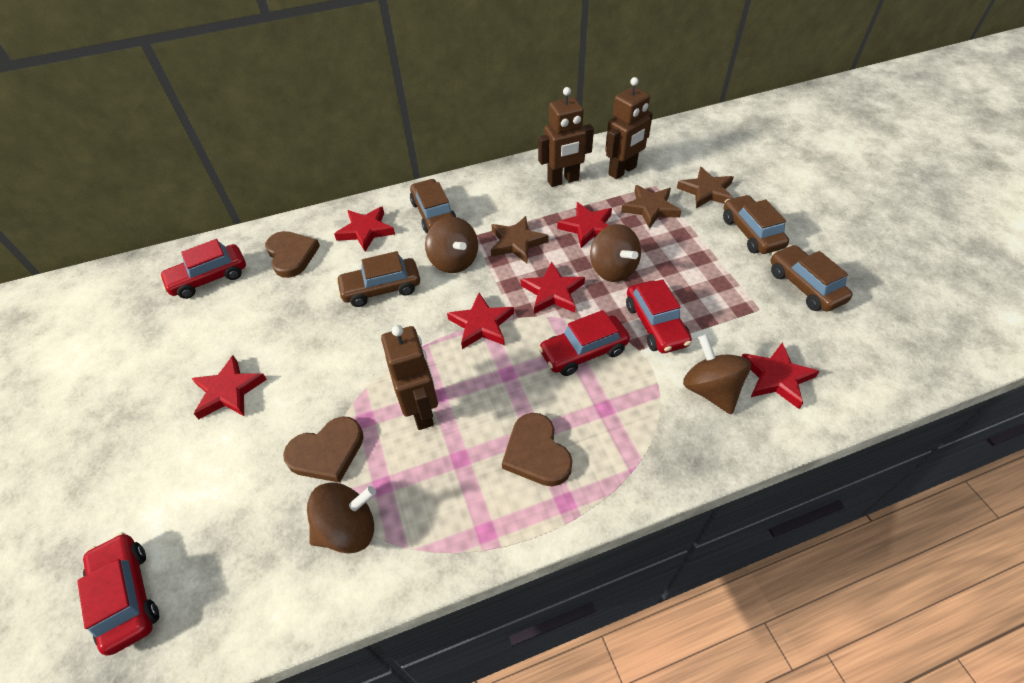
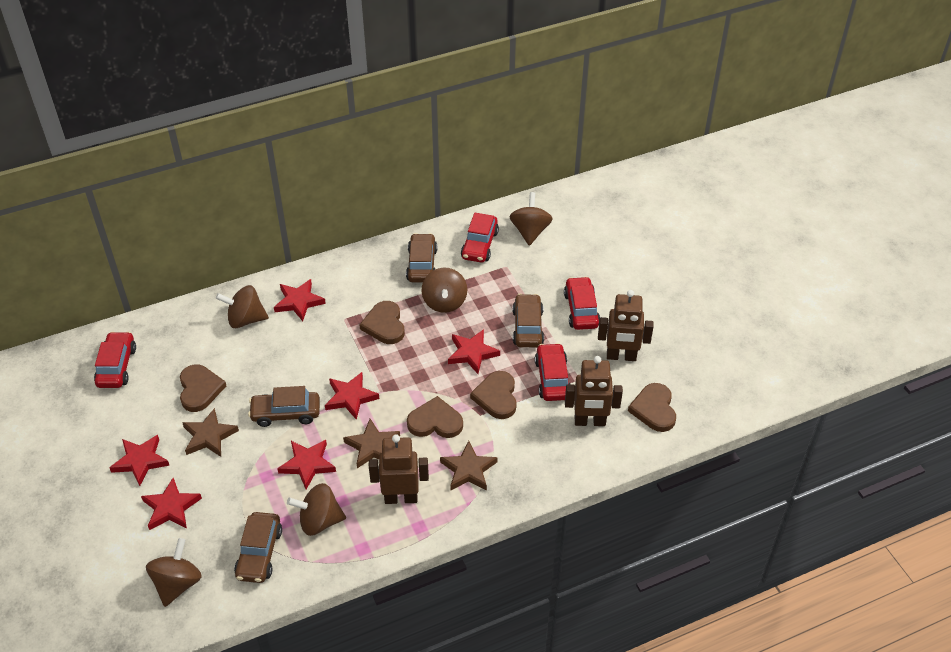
brown heart: [265,231,320,278] [283,416,364,483] [502,413,572,486] = 3 -> [180,364,226,412] [359,301,405,344] [407,396,463,438] [470,371,517,419] [628,383,676,432] = 5
brown spinning top: [307,482,376,554] [425,217,478,273] [590,224,641,282] [683,334,751,414] = 4 -> [146,538,202,607] [216,285,269,328] [287,483,346,536] [422,268,467,313] [509,192,553,246] = 5

